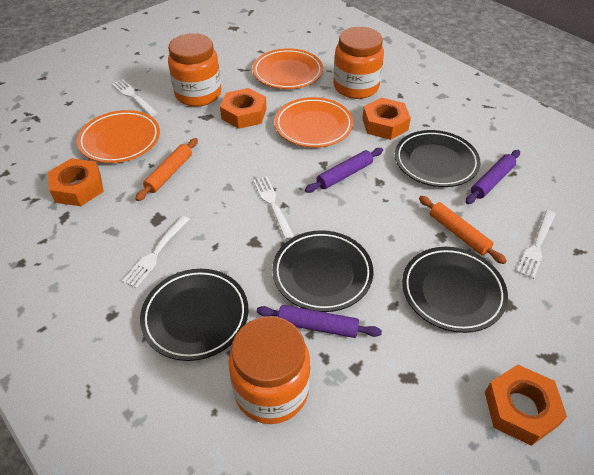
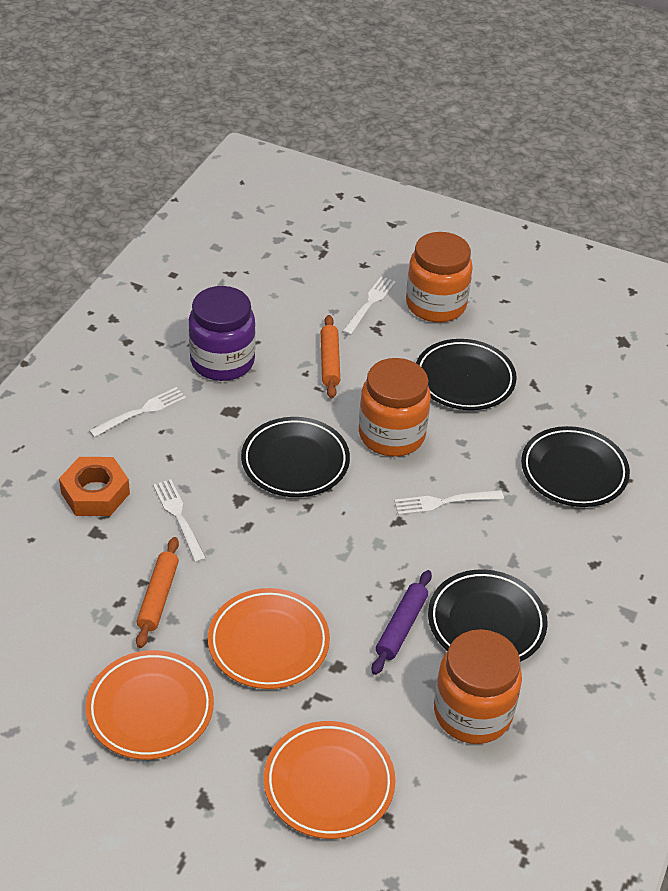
orange nut: [48,158,104,206] [220,88,267,129] [362,98,411,140] [485,365,567,446] = 4 -> [59,457,130,516] = 1
purple jar: none = 0 -> [189,286,256,381] = 1
purple rolling pin: [256,305,382,338] [305,148,383,193] [466,150,520,204] = 3 -> [372,570,432,675] = 1

